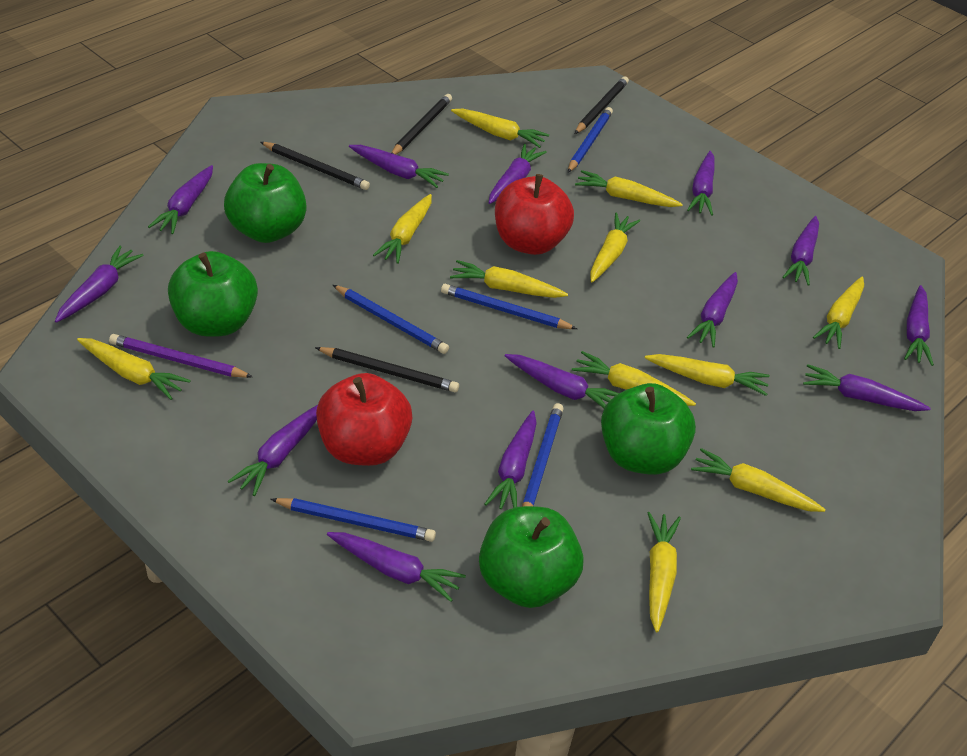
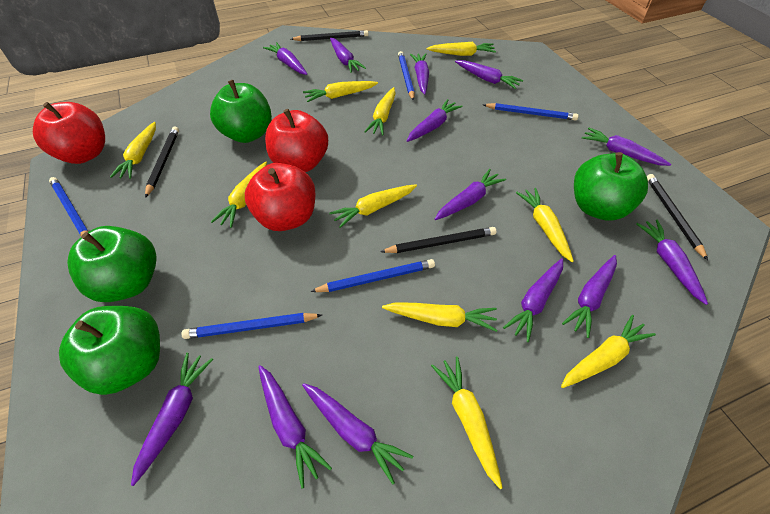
purple pencil: [109,334,253,378] = 1 -> none = 0
red apple: [316,373,412,466] [495,174,574,255] = 2 -> [33,102,105,164] [245,163,315,231] [265,109,328,172] = 3
yellow carrot: [77,338,191,400] [373,194,432,264] [450,260,568,298] [451,109,549,148] [572,351,696,406] [575,170,683,207] [590,213,640,282] [645,354,770,396] [648,512,681,632] [691,448,826,512] [813,277,864,349] = 11 -> [110,122,156,179] [211,162,267,228] [303,81,378,102] [329,184,417,228] [364,87,396,135] [382,302,497,332] [426,42,496,56] [431,356,503,489] [516,188,574,262] [561,315,656,388] = 10

